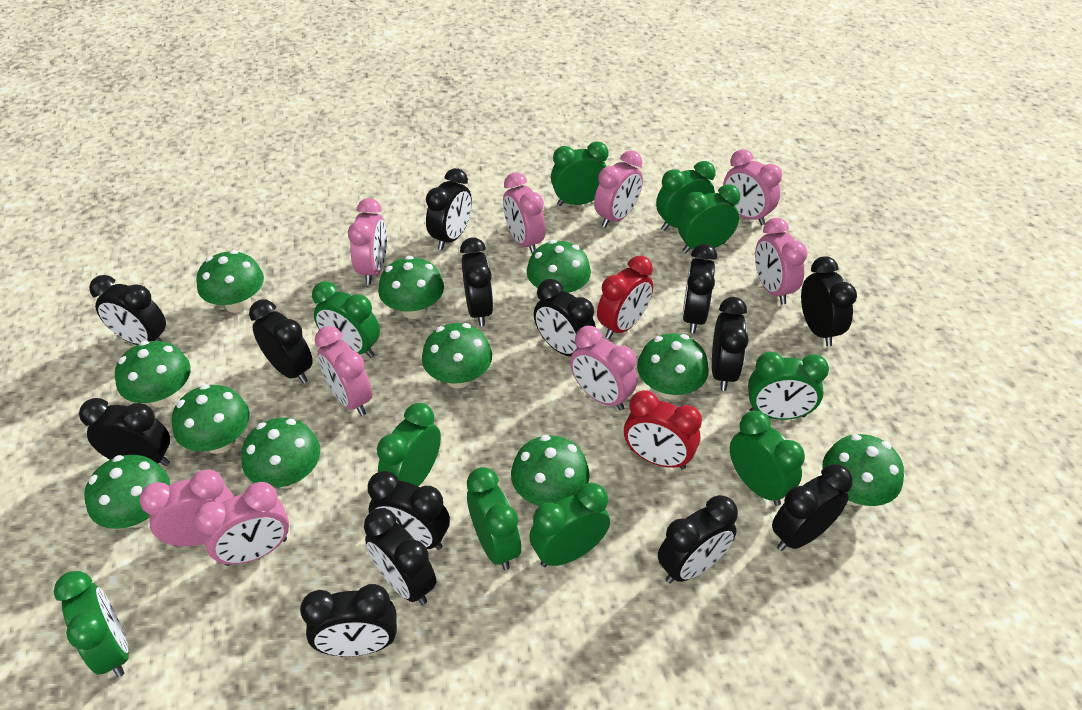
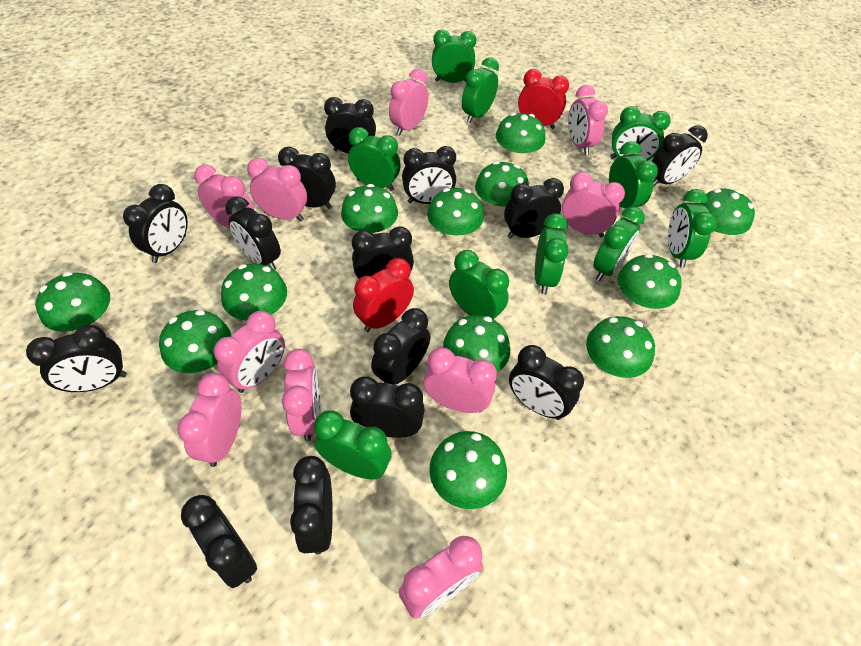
green mushroom: [84,455,170,529] [115,341,191,407] [172,384,250,454] [196,250,264,313] [241,418,320,489] [378,256,444,319] [422,323,492,388] [511,435,590,506] [527,240,591,294] [637,333,709,399] [822,434,904,506] = 11 -> [36,272,110,332] [159,310,232,373] [221,264,287,320] [341,184,398,234] [427,188,484,242] [429,431,507,509] [443,315,510,372] [475,161,529,214] [496,113,545,162] [586,316,655,378] [618,254,682,311] [701,189,755,241] = 12
pink clock: [139,469,234,546] [195,482,289,566] [315,326,372,416] [348,198,387,284] [503,173,546,253] [570,326,637,411] [594,151,643,228] [723,149,782,226] [755,218,807,304] = 9 -> [178,373,241,467] [194,165,254,228] [214,311,285,393] [247,158,307,221] [282,349,320,441] [389,69,429,136] [399,536,483,619] [424,347,497,413] [562,172,625,237] [568,85,608,155] = 10

